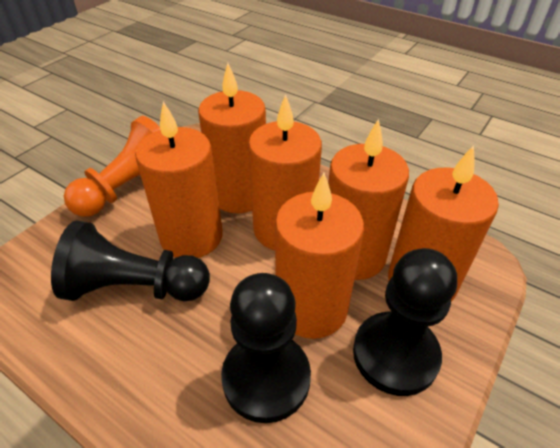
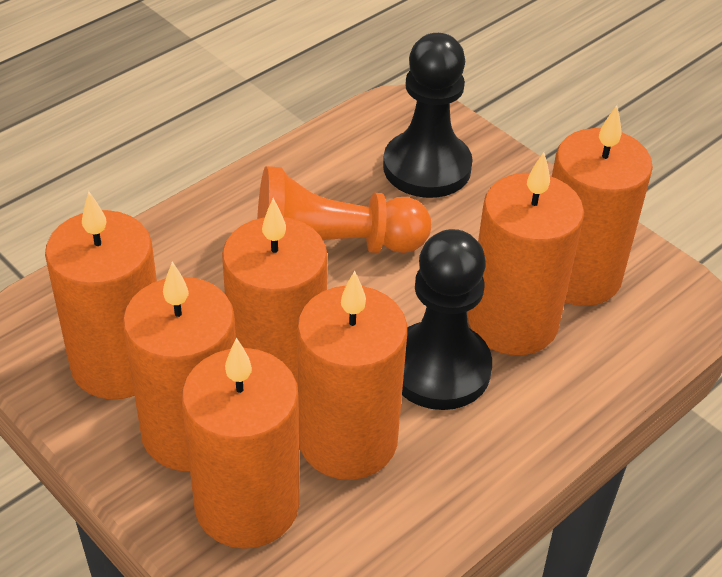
black pawn: [51,220,210,301] [221,273,311,423] [353,248,457,396] = 3 -> [383,33,473,198] [402,229,492,410] = 2
orange candle: [135,101,223,258] [198,63,266,213] [248,94,322,250] [275,173,364,339] [328,119,409,280] [388,145,499,302] = 6 -> [45,191,157,399] [123,262,236,471] [182,338,300,549] [222,198,327,382] [297,271,407,480] [468,152,584,355] [552,105,653,306] = 7

